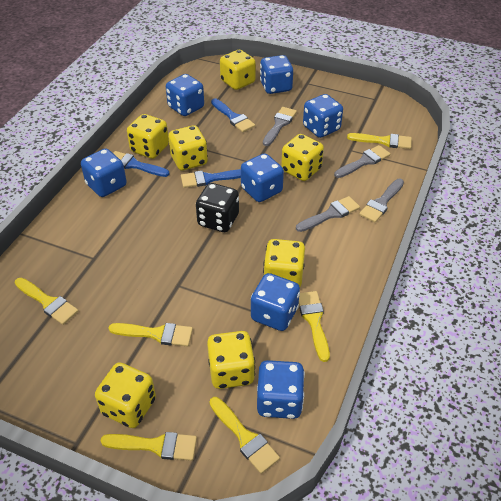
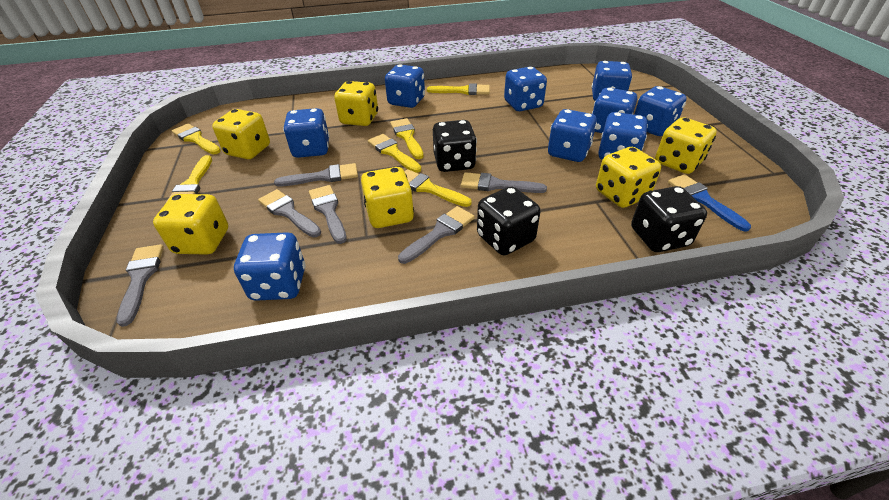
black dice: [196,183,239,232] = 1 -> [433,120,477,172] [477,186,540,255] [631,186,707,252] = 3
blue brush: [113,151,170,177] [181,169,241,188] [211,98,255,132] = 3 -> [668,174,751,232] = 1
blue dice: [81,148,127,197] [166,74,204,116] [241,153,284,202] [251,273,300,331] [257,360,305,419] [260,55,293,94] [303,94,343,138] = 7 -> [234,232,306,301] [283,108,330,158] [385,64,425,108] [504,67,547,111] [548,109,597,162] [591,61,632,101] [592,88,637,133] [598,112,648,160] [634,86,687,136] = 9
grey brush: [263,107,297,146] [296,196,360,232] [334,145,390,178] [359,179,404,223] = 4 -> [116,244,164,327] [258,189,321,237] [274,163,358,187] [309,185,347,244] [398,206,475,264] [461,172,547,193] = 6
yellow dice: [95,362,156,428] [127,114,169,159] [168,125,208,171] [207,331,255,389] [220,50,256,90] [263,239,305,287] [281,134,324,181] = 7 -> [153,194,228,255] [212,109,270,159] [334,81,378,126] [361,167,414,228] [596,147,661,208] [655,117,717,174] = 6

